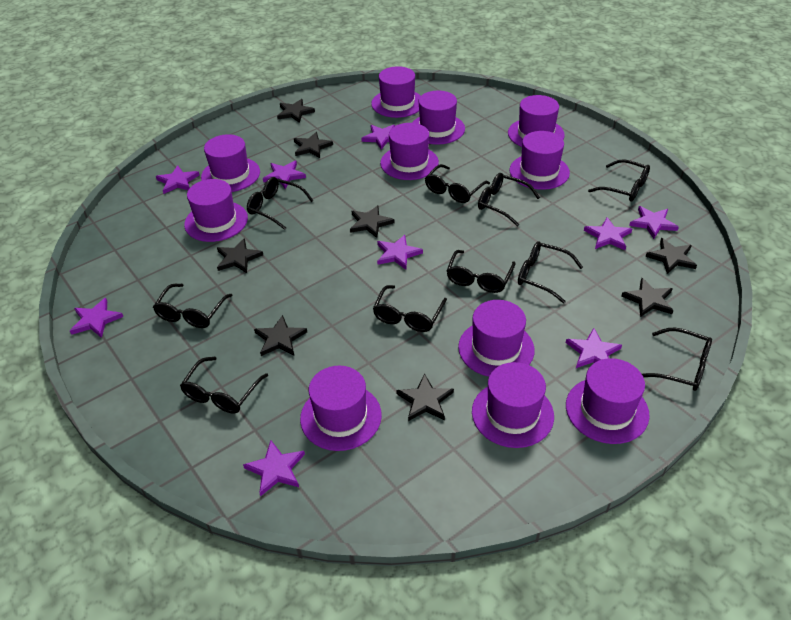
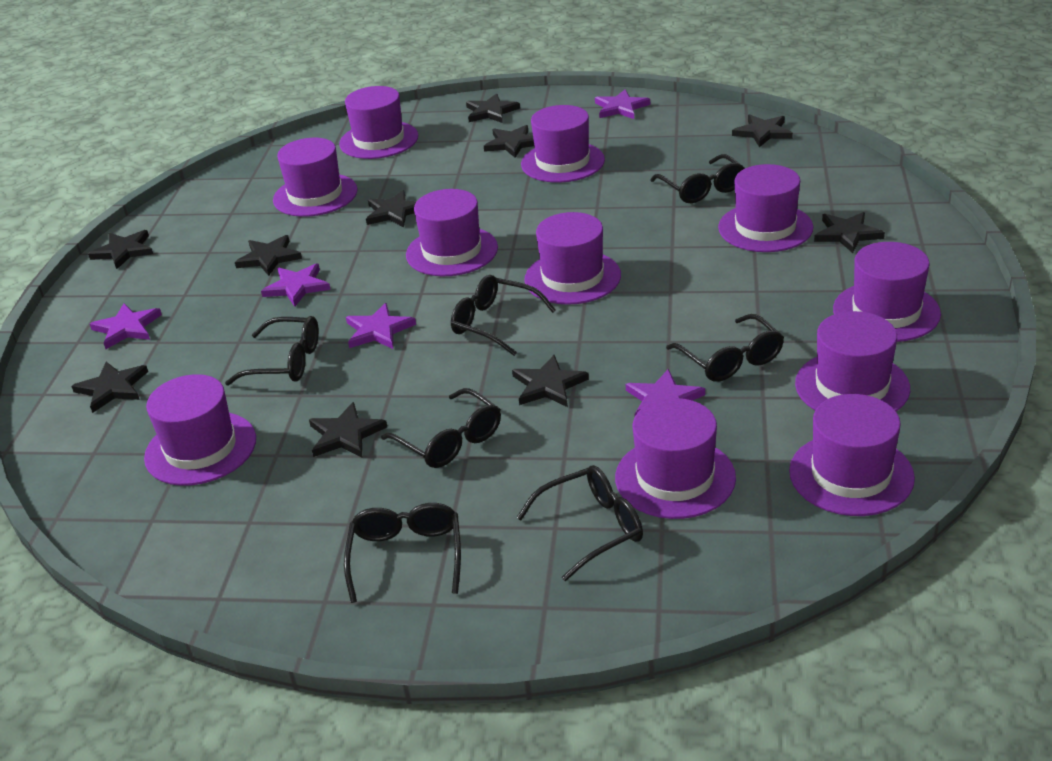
black glasses: [153,284,233,328] [180,357,268,413] [247,177,313,230] [373,285,447,332] [425,164,490,203] [447,250,516,293] [478,173,540,226] [518,241,583,303] [588,159,650,202] [642,328,712,391] = 10 -> [225,316,319,386] [344,503,461,603] [381,388,501,468] [451,275,556,356] [516,465,643,581] [650,154,745,203] [666,314,784,382] = 7
black star: [217,238,263,273] [254,315,307,356] [277,99,315,123] [294,132,333,158] [350,205,394,238] [396,373,454,421] [621,278,674,317] [645,238,697,274] = 8 -> [71,362,148,413] [88,230,153,269] [235,235,302,276] [309,402,387,457] [366,190,417,227] [466,93,520,123] [484,125,534,158] [512,355,589,407] [732,114,793,147] [814,212,885,253] = 10
purple star: [70,298,124,338] [156,165,199,194] [243,440,305,497] [263,161,306,189] [361,125,395,150] [377,235,423,270] [566,328,622,368] [584,217,632,250] [629,206,679,239] = 9 -> [90,303,162,349] [261,263,331,307] [346,303,416,349] [595,89,650,119] [626,369,705,416] = 5

